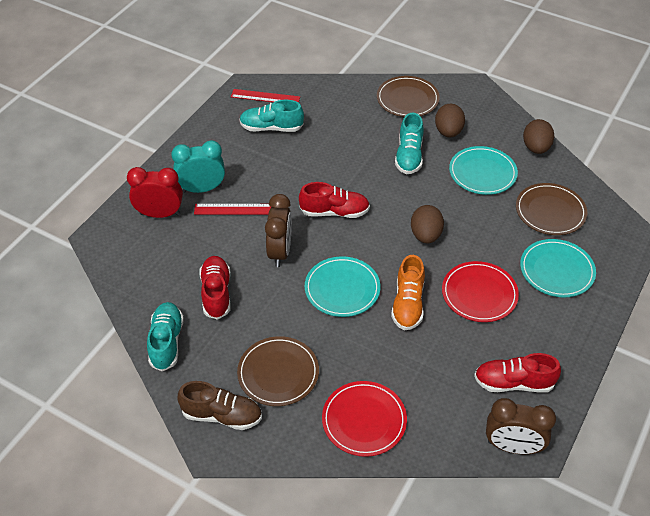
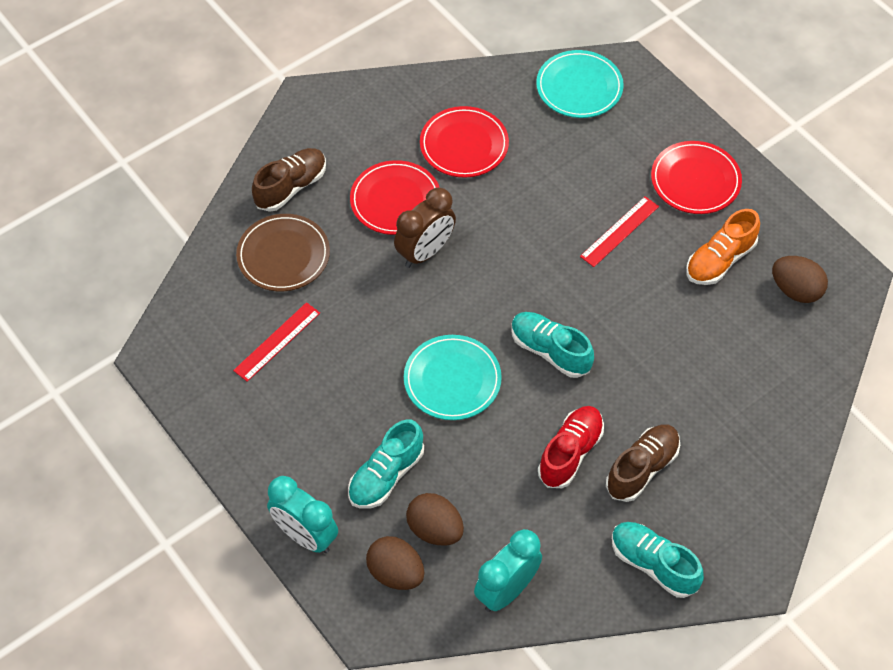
brown clock: [265,194,292,267] [486,398,556,454] = 2 -> [394,188,456,268] = 1
brown plate: [237,336,319,406] [377,76,440,117] [516,183,587,235] = 3 -> [236,214,330,291] = 1
brown shoe: [178,381,262,430] = 1 -> [252,148,326,212] [606,425,680,502] = 2
red clock: [127,167,183,218] = 1 -> none = 0
red plate: [322,381,407,457] [442,261,519,322] = 2 -> [350,160,440,235] [420,106,509,178] [651,141,742,214] = 3
red shoe: [199,256,231,320] [299,182,370,218] [474,353,561,393] = 3 -> [538,406,604,488] = 1
turquoise clock: [171,140,225,193] = 1 -> [267,476,338,553] [474,529,542,612] = 2
turquoise plate: [305,256,381,317] [449,146,518,195] [520,239,596,297] = 3 -> [404,335,502,420] [536,50,624,118] = 2

